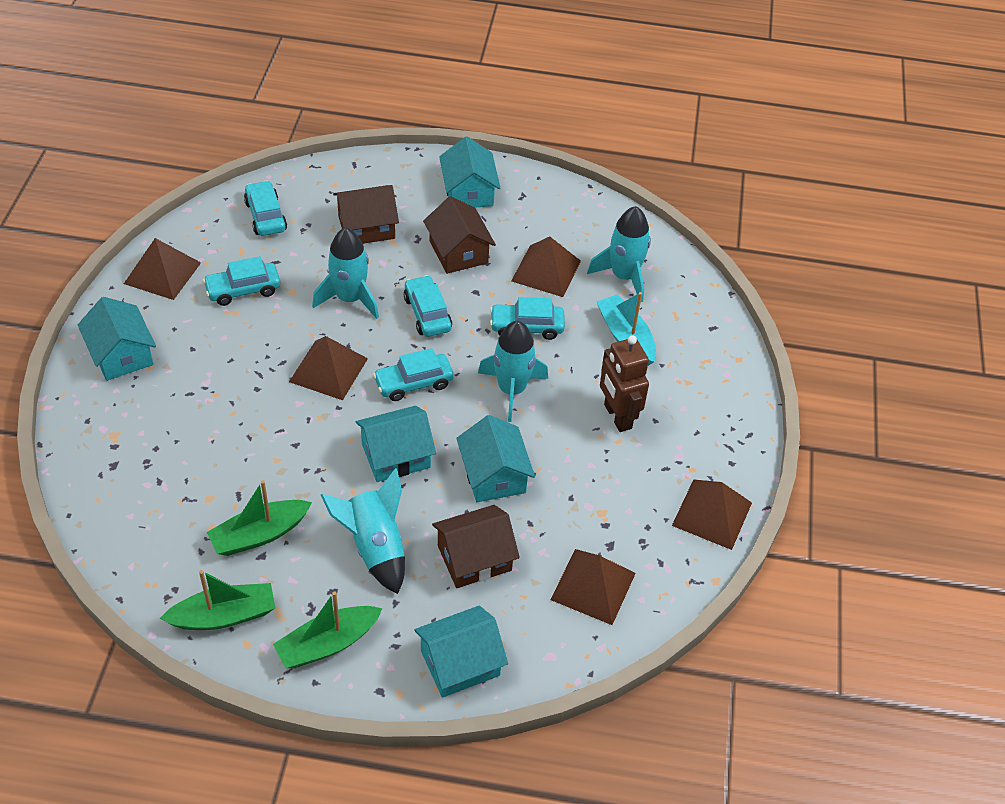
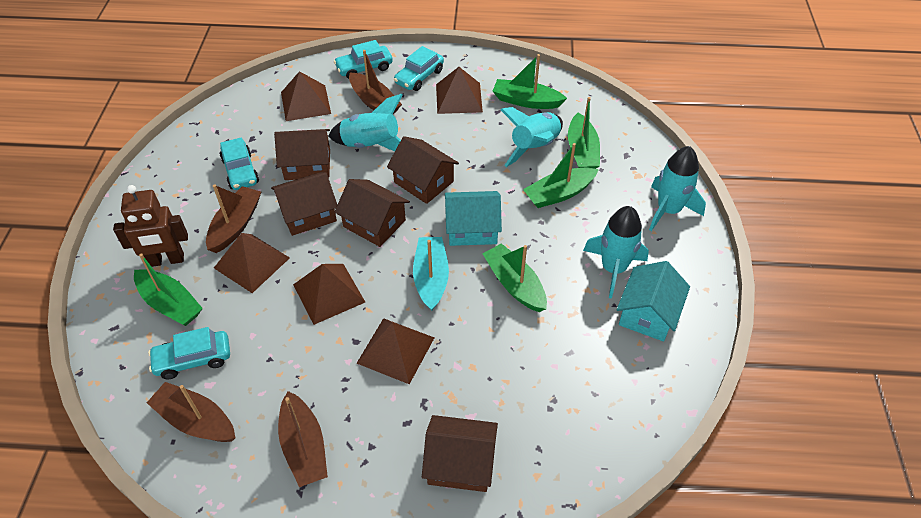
brown boat: none = 0 -> [147,382,236,442] [206,184,261,253] [278,391,328,487] [349,50,402,115] = 4
brown house: [333,185,399,244] [423,196,496,274] [432,505,520,588] = 3 -> [271,172,337,236] [274,129,330,180] [335,179,410,247] [387,136,459,204] [422,415,498,492] = 5
green boat: [160,570,275,630] [207,480,312,556] [273,591,383,668] = 3 -> [134,253,203,326] [482,243,547,312] [493,54,567,109] [523,143,599,208] [568,97,600,169] = 5
turquoise car: [203,256,280,306] [244,181,287,236] [373,348,454,401] [404,275,452,337] [490,297,565,340] = 5 -> [148,327,230,380] [220,137,259,190] [334,40,393,79] [394,46,444,91] = 4
turquoise house: [78,297,156,381] [356,406,436,482] [414,606,508,698] [439,136,500,208] [456,415,535,502] = 5 -> [445,191,502,246] [617,261,690,341] = 2

